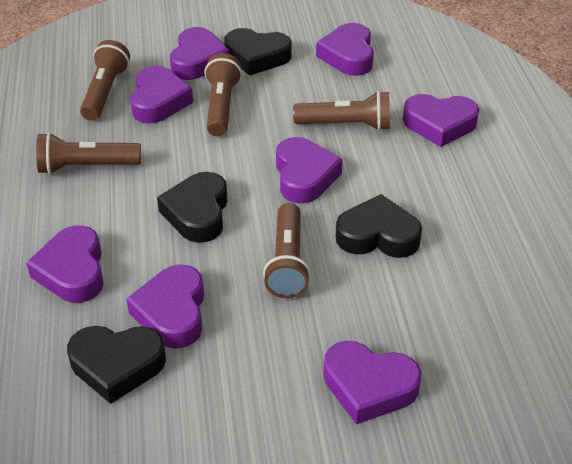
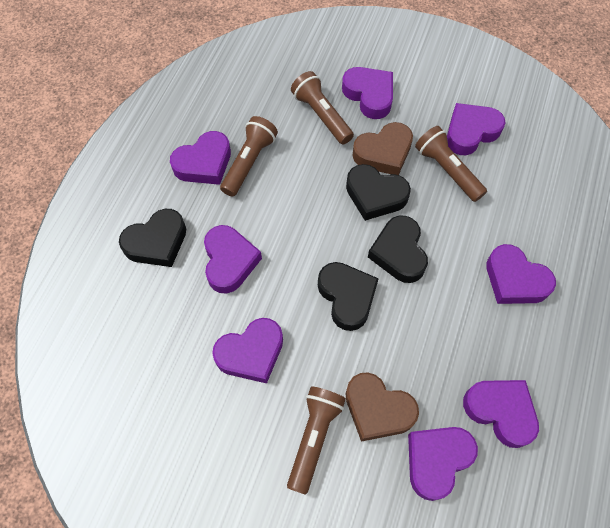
brown flashlight: [36,132,141,174] [80,40,130,121] [204,53,242,136] [263,203,311,298] [293,91,390,131] = 5 -> [220,116,278,197] [287,386,346,495] [291,71,354,144] [415,126,487,202] = 4
brown heart: none = 0 -> [345,372,419,442] [352,122,413,175] = 2

